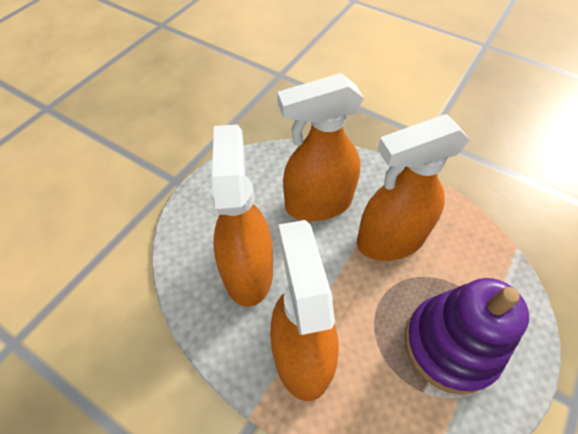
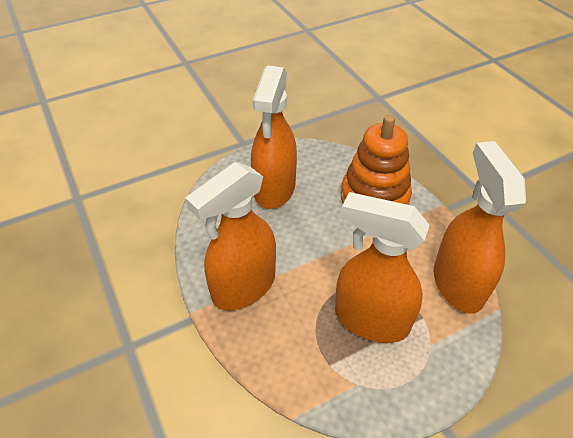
orange stacking toy: none = 0 -> [341,115,412,205] = 1
purple stacking toy: [405,278,529,395] = 1 -> none = 0

